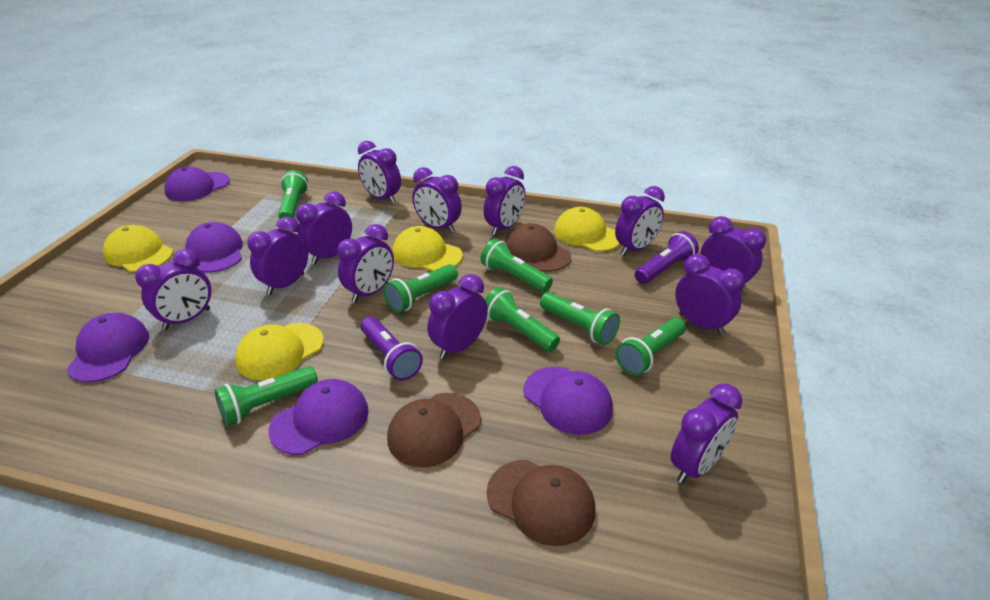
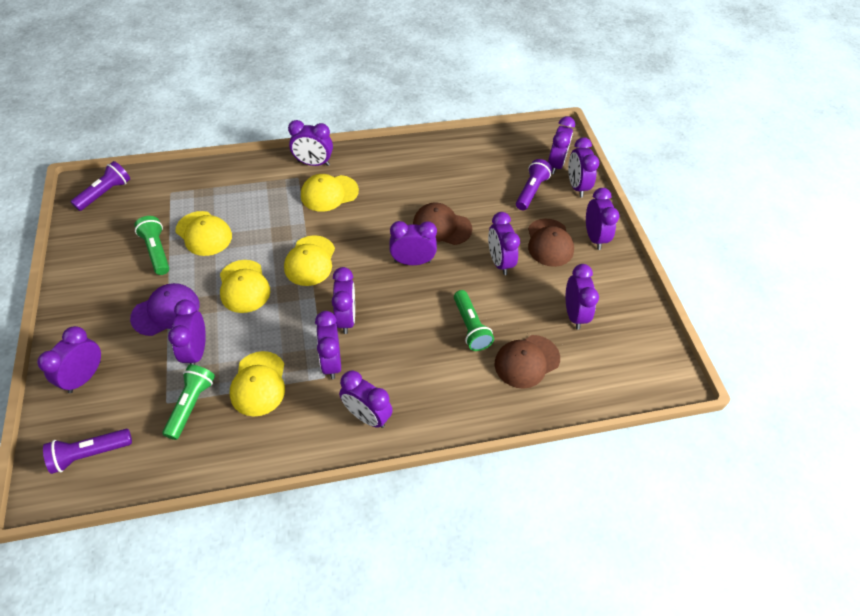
green flashlight: [214,366,318,426] [278,170,308,219] [384,264,458,313] [481,239,553,292] [485,287,560,352] [540,292,620,345] [616,318,686,376] = 7 -> [134,216,169,275] [162,365,215,440] [454,290,494,351] = 3
purple cap: [66,313,149,383] [164,167,230,201] [185,222,243,273] [268,379,369,455] [523,367,613,435] = 5 -> [130,283,200,336] = 1
purple flashlight: [361,316,423,381] [635,231,699,284] = 2 -> [43,429,132,474] [71,161,130,211] [516,159,552,210] = 3
yellow cap: [103,225,173,272] [235,323,324,381] [392,226,463,271] [554,207,620,251] = 4 -> [175,211,232,256] [220,260,270,313] [230,351,285,416] [284,235,335,286] [301,174,359,212] = 5

